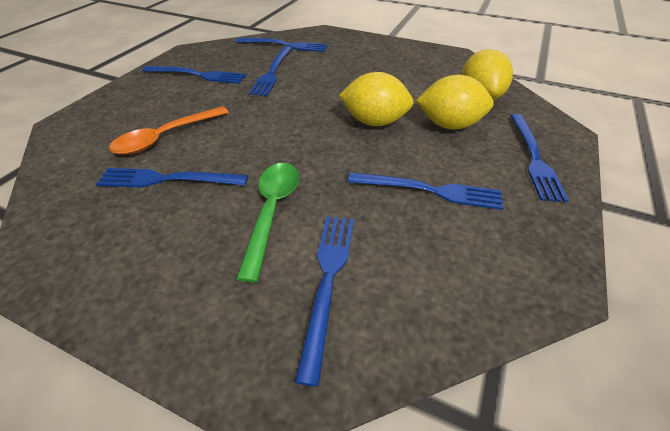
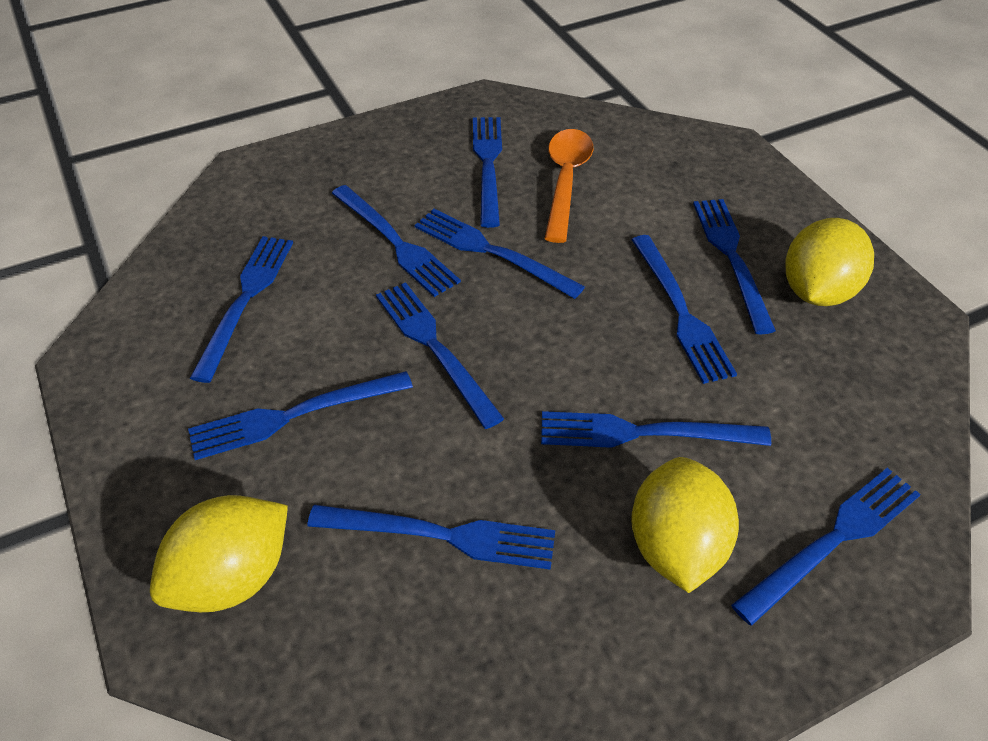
blue fork: [96,168,248,187] [143,66,246,84] [236,38,328,52] [249,46,292,96] [295,216,354,387] [348,172,504,210] [510,114,569,202] = 7 -> [188,371,413,460] [190,236,293,383] [307,505,555,570] [332,185,461,297] [376,282,504,429] [415,209,585,299] [473,117,502,228] [541,411,771,448] [632,235,737,384] [693,199,776,334] [731,468,921,626] = 11
green spoon: [236,163,299,282] = 1 -> none = 0

